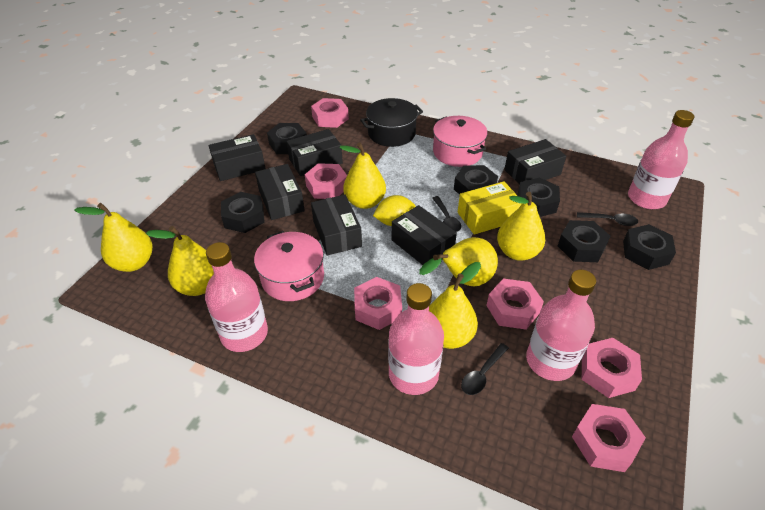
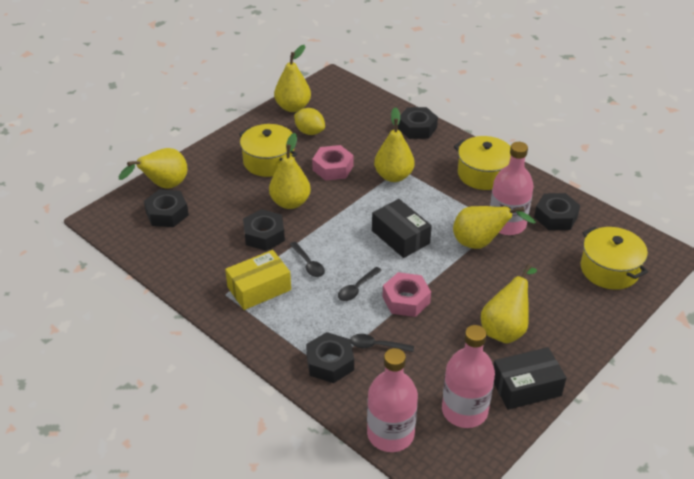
black box: [209,134,266,181] [255,164,305,220] [286,129,343,176] [311,195,362,256] [392,205,457,265] [504,139,566,184] = 6 -> [372,199,432,258] [494,347,566,410] = 2
black nut: [221,192,265,233] [267,123,307,154] [454,165,498,195] [518,178,560,217] [558,220,610,262] [623,224,676,270] = 6 -> [144,190,189,227] [243,209,285,251] [306,332,354,383] [398,107,438,139] [534,193,580,230] = 5
black pot: [360,98,423,147] = 1 -> none = 0
pink bottle: [205,242,268,352] [388,283,444,395] [526,270,596,381] [628,110,694,209] = 4 -> [367,348,418,452] [442,325,495,428] [490,142,533,235] = 3
pink nut: [305,163,347,199] [311,98,349,128] [354,277,402,330] [486,278,544,330] [572,404,646,472] [582,338,642,398] = 6 -> [312,145,354,181] [383,272,431,317] = 2
pink pot: [254,231,324,301] [433,116,488,167] = 2 -> none = 0
yellow pot: none = 0 -> [239,124,297,177] [454,136,511,190] [581,227,648,290] = 3

